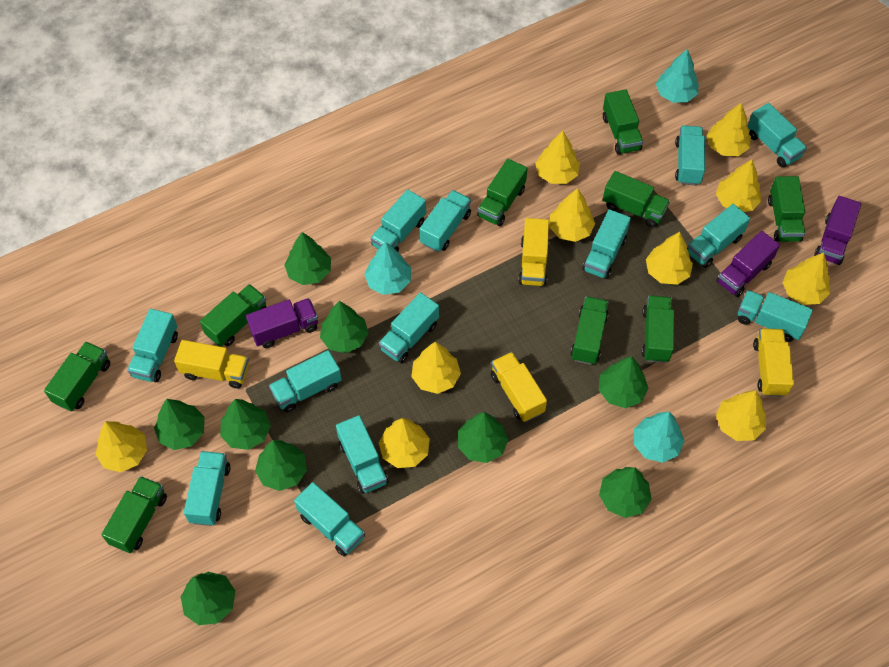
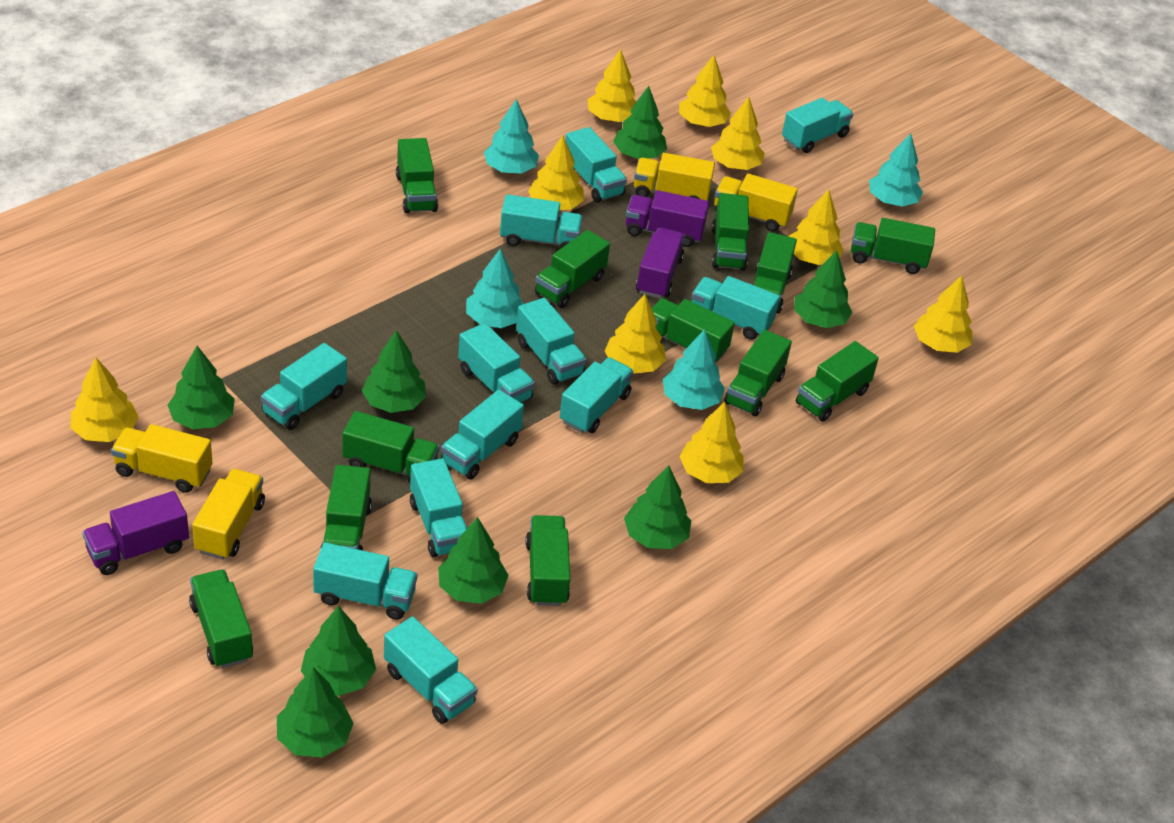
green tree: [154,399,205,450] [181,572,235,625] [220,399,271,450] [255,440,307,491] [284,232,331,285] [320,301,369,353] [458,412,508,463] [599,356,649,408] [599,467,652,518] = 9 -> [168,346,235,429] [277,667,354,757] [301,606,376,696] [362,330,426,413] [438,517,509,604] [613,86,667,159] [624,466,691,549] [794,251,853,328] = 8
green truck: [44,342,110,411] [101,476,167,553] [200,284,266,347] [477,159,528,226] [570,296,609,365] [603,89,643,155] [603,171,670,228] [642,296,674,363] [768,176,805,242] = 9 -> [189,569,253,668] [320,465,372,550] [343,411,440,483] [396,138,438,213] [525,515,570,606] [535,230,610,308] [652,298,735,363] [712,193,749,271] [724,330,792,416] [754,232,797,313] [796,341,879,422] [851,218,935,274] = 12
turquoise tree: [364,242,411,295] [634,412,684,463] [656,49,699,103] = 3 -> [466,249,524,328] [484,99,539,174] [663,329,725,410] [869,133,923,207] = 4
turquoise truck: [127,309,178,382] [184,451,231,526] [269,350,342,413] [294,482,365,556] [336,415,389,494] [371,189,426,252] [379,292,439,363] [420,190,471,252] [582,209,631,279] [675,125,706,185] [687,204,750,268] [738,290,813,342] [748,103,807,168] = 13 -> [261,343,347,430] [313,542,417,620] [384,616,478,724] [410,458,467,558] [441,390,524,480] [458,323,535,402] [500,194,583,249] [516,298,587,385] [560,357,633,433] [565,127,627,203] [691,276,780,340] [782,98,854,153] = 12
yellow tree: [95,421,147,472] [379,418,430,468] [411,342,461,394] [535,131,580,184] [550,188,595,242] [646,232,693,285] [707,103,751,156] [716,159,762,212] [716,391,766,441] [782,252,830,305] = 10 -> [70,358,139,442] [528,136,584,210] [588,49,636,122] [604,294,666,374] [679,55,731,127] [679,402,744,483] [711,97,765,170] [789,189,844,265] [914,276,973,353] = 9

